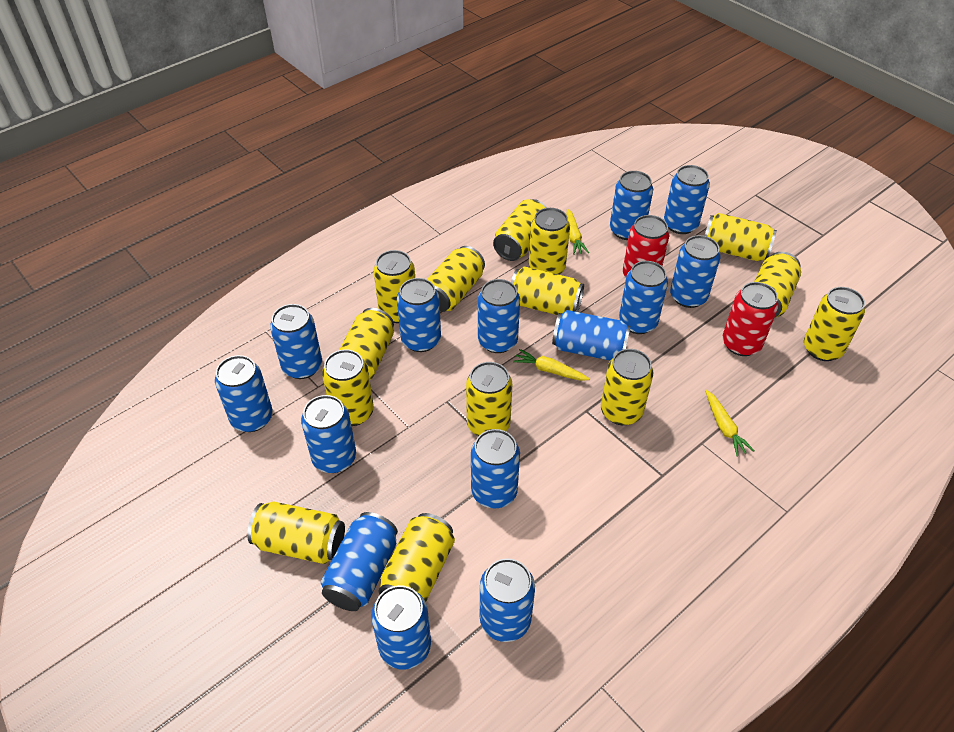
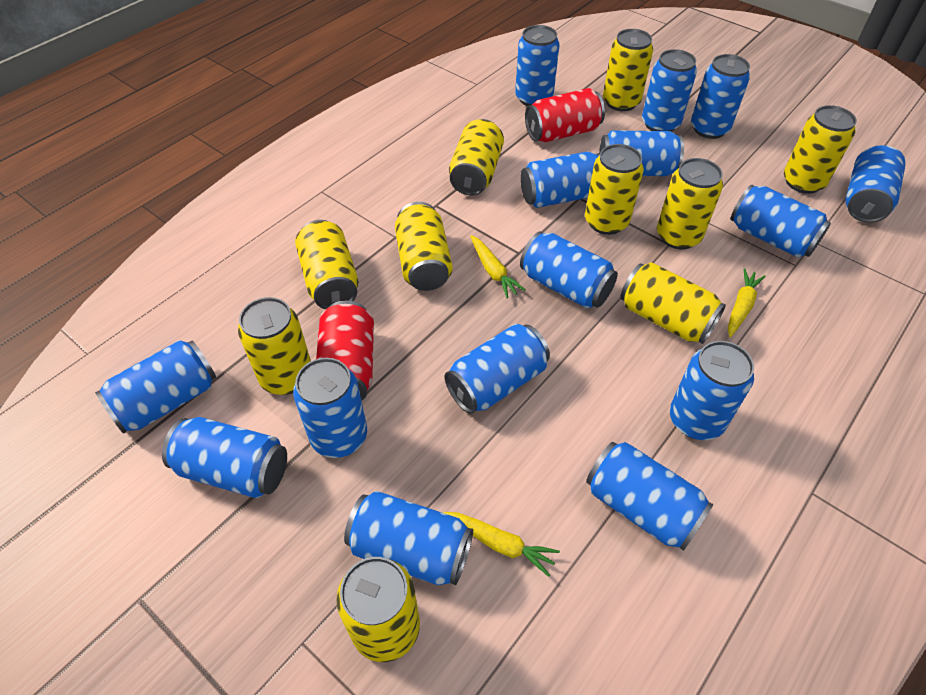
blue can: [215,355,273,432] [270,304,322,379] [301,395,356,473] [321,512,398,611] [371,585,431,670] [397,278,441,352] [471,429,520,508] [478,279,520,353] [480,558,535,642] [552,310,630,361] [610,171,653,240] [619,261,668,334] [664,165,710,234] [670,235,721,308] = 14 -> [95,340,216,434] [162,417,287,498] [293,358,367,458] [344,491,473,585] [445,324,550,414] [515,25,560,106] [520,152,600,208] [520,232,618,309] [586,442,714,551] [599,130,684,176] [642,49,697,132] [670,341,754,440] [691,54,750,139] [731,185,831,258] [845,145,906,223] = 15
yellow can: [247,501,345,564] [322,349,374,426] [339,308,394,380] [374,250,415,323] [378,513,455,602] [427,246,485,312] [466,362,513,436] [493,199,547,261] [511,266,584,315] [529,208,570,274] [601,349,653,425] [705,213,777,261] [754,252,801,318] [804,287,865,361] = 14 -> [238,297,311,395] [295,220,359,309] [336,557,420,662] [395,202,453,291] [449,119,504,195] [585,144,644,235] [603,29,653,111] [620,262,726,344] [657,158,723,250] [784,105,857,194] = 10

